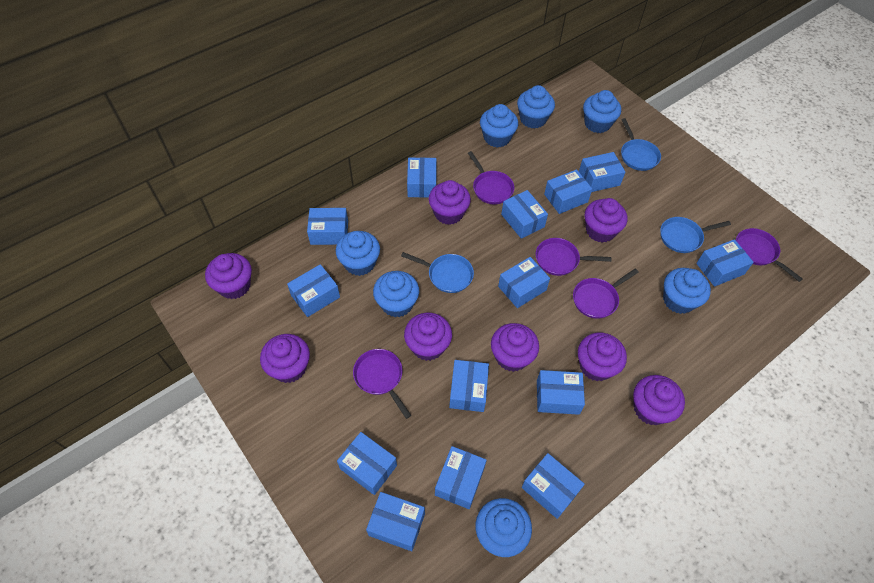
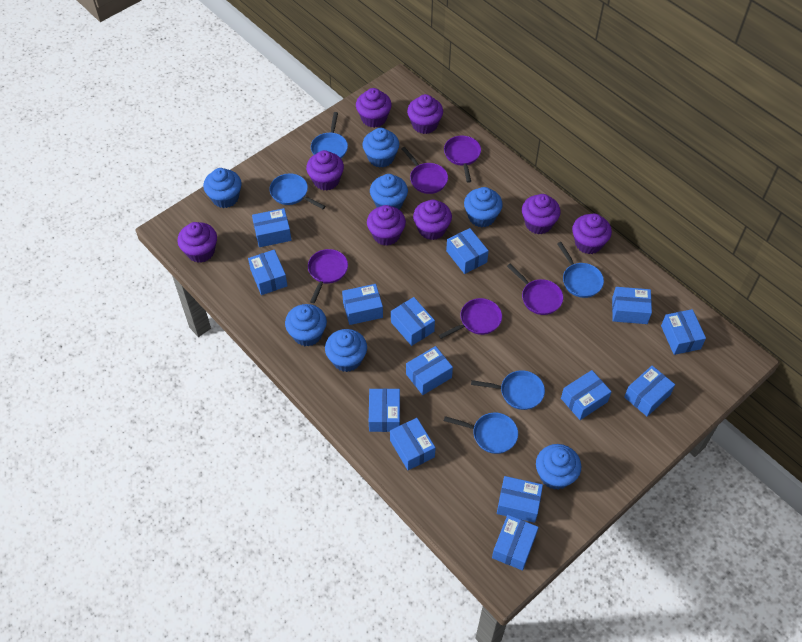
blue pan: [401,252,474,293] [621,118,661,171] [660,217,731,253] = 3 -> [269,174,326,209] [311,112,348,158] [444,413,518,454] [471,370,545,410] [557,242,604,298] = 5

